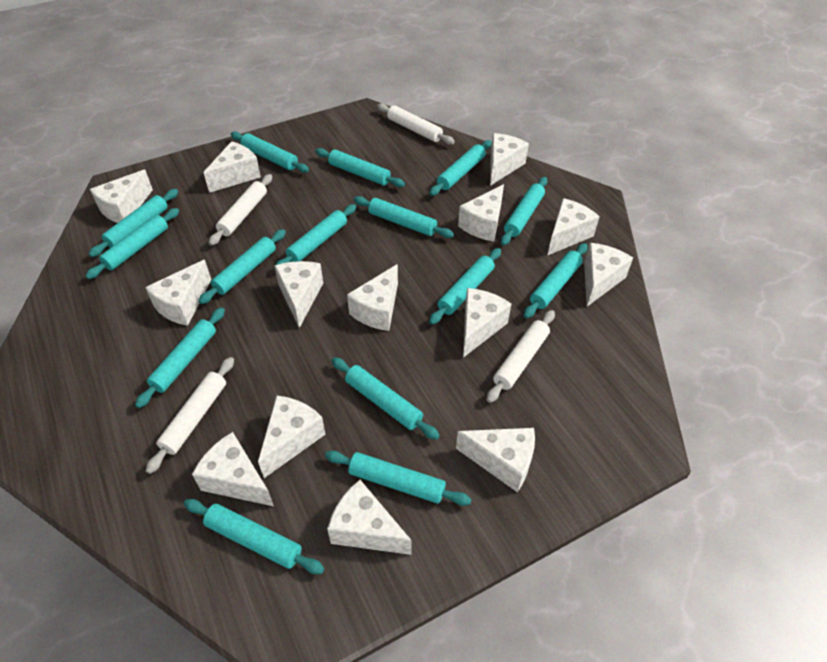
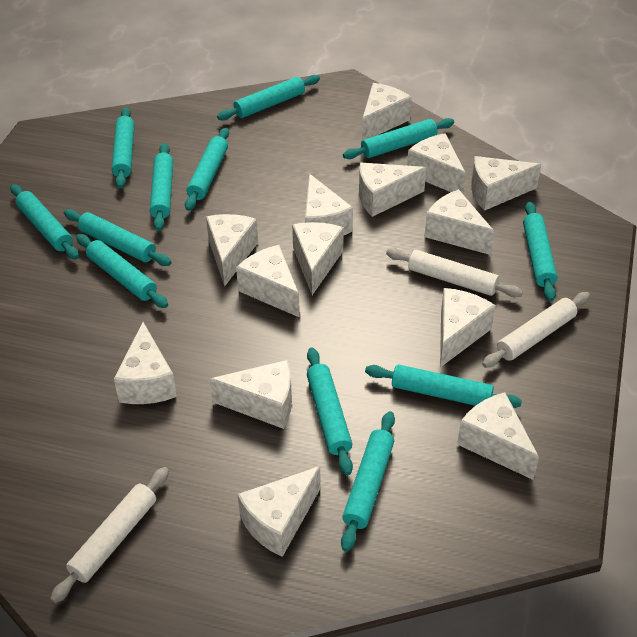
turquoise rolling pin: [85,208,179,279] [89,189,178,257] [135,307,225,408] [184,499,324,574] [198,229,286,304] [231,131,309,173] [274,204,356,269] [315,148,405,187] [325,450,472,506] [331,357,440,440] [353,196,454,238] [429,140,492,196] [429,248,501,325] [501,177,547,246] [524,243,588,319] = 15 -> [11,184,79,260] [64,209,171,266] [76,234,168,308] [112,107,134,189] [150,143,173,231] [185,128,229,211] [217,75,320,121] [307,348,353,475] [341,411,395,552] [343,118,454,159] [365,364,522,408] [523,202,558,302] = 12
white rolling pin: [146,357,234,474] [209,174,272,246] [377,103,455,145] [486,310,555,403] = 4 -> [50,467,169,603] [386,248,523,298] [482,292,590,368] = 3

